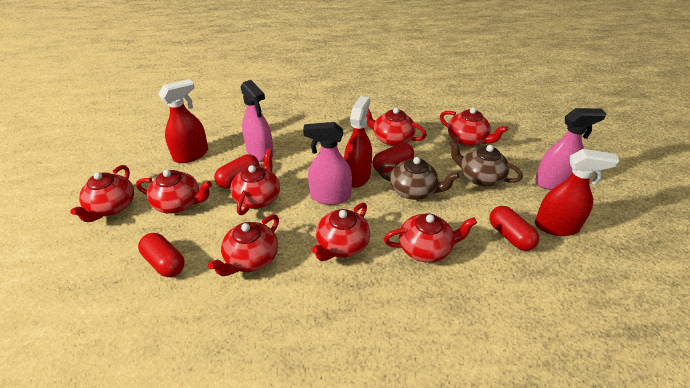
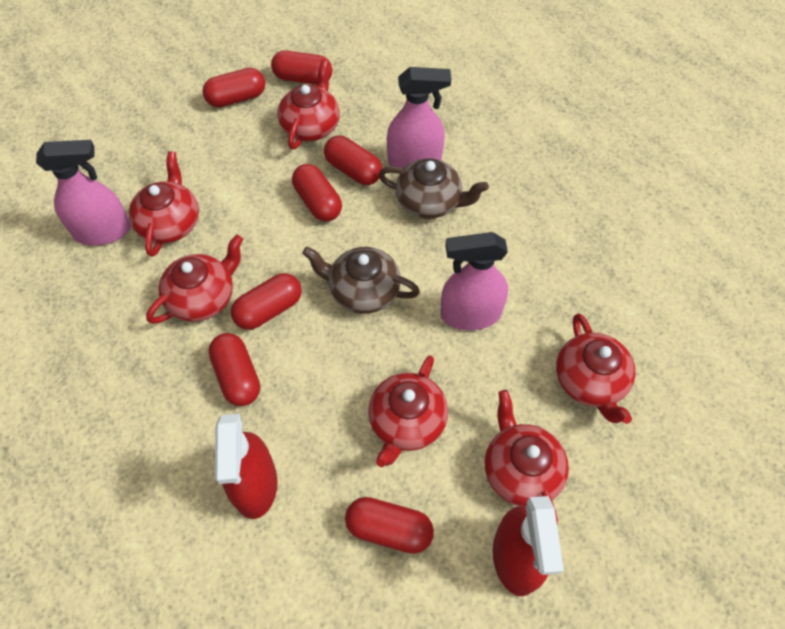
red capsule: [138,233,185,277] [214,154,260,189] [372,143,414,173] [489,206,539,251] = 4 -> [202,68,265,107] [208,333,260,406] [231,273,302,330] [271,50,332,85] [292,164,342,221] [324,136,382,185] [345,497,434,554] = 7
red spray bottle: [158,79,208,163] [344,96,372,188] [535,149,620,236] = 3 -> [215,414,277,519] [493,496,564,596] = 2
red teapot: [70,165,134,222] [136,170,212,214] [208,215,279,276] [230,149,280,215] [311,203,370,261] [366,108,427,146] [384,213,477,263] [440,108,508,146] = 8 -> [129,151,199,257] [146,235,243,324] [277,60,340,150] [368,355,448,467] [485,390,569,524] [556,313,636,424] = 6

